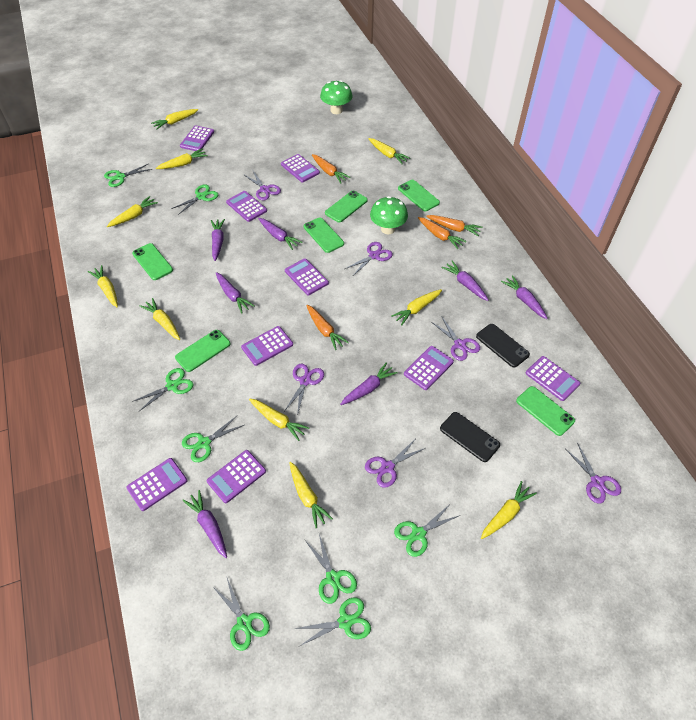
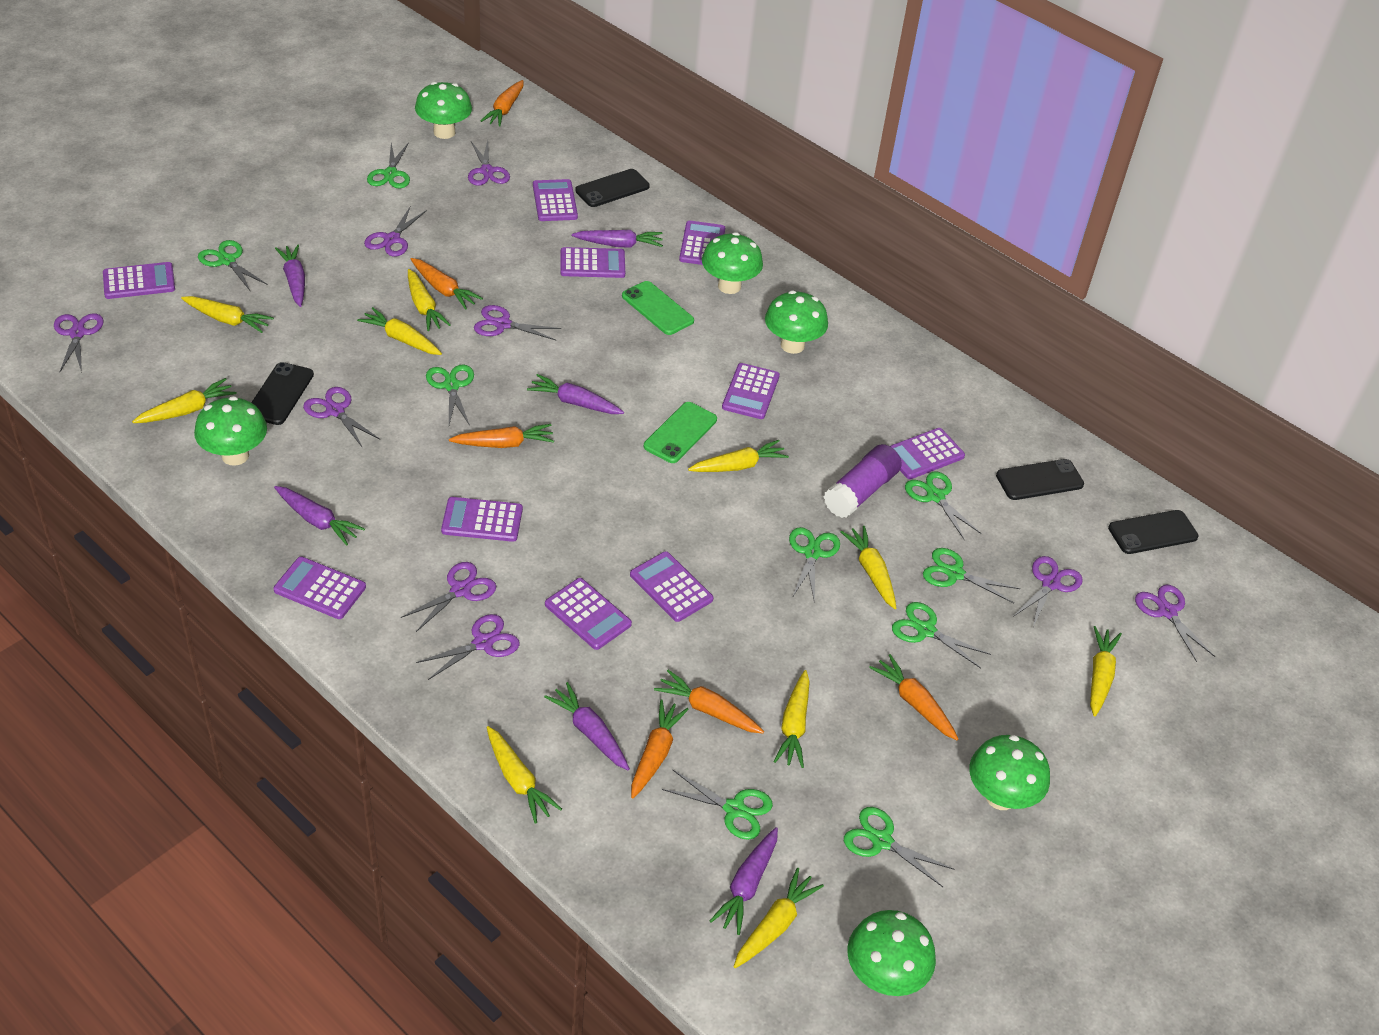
black phone: [440,412,500,462] [476,324,530,368] = 2 -> [251,362,314,425] [575,169,650,207] [996,459,1084,500] [1108,510,1199,554] = 4
green mushroom: [320,80,352,114] [370,196,408,234] = 2 -> [194,396,267,466] [415,82,472,139] [702,232,763,294] [765,290,828,354] [848,910,936,996] [969,735,1050,810] = 6
green phone: [132,243,173,280] [175,330,230,372] [304,218,344,253] [325,191,368,223] [398,180,440,211] [516,386,575,436] = 6 -> [622,281,694,335] [644,402,717,463] = 2
green scissors: [104,164,152,187] [132,368,193,411] [171,184,218,215] [182,415,244,462] [212,578,270,651] [294,598,371,646] [306,534,357,604] [394,503,461,557] = 8 -> [198,240,268,292] [367,142,410,188] [426,364,474,426] [662,769,773,840] [789,527,840,603] [844,807,954,887] [892,602,991,668] [905,471,982,540] [923,548,1021,603] = 9
orange carrot: [306,305,349,350] [312,154,351,183] [418,217,467,249] [426,215,482,236] = 4 -> [411,258,483,310] [449,424,554,448] [481,80,524,127] [631,700,689,799] [654,670,764,734] [869,654,959,740] = 6
purple calculator: [126,458,187,511] [180,125,214,151] [207,450,266,503] [226,191,267,222] [241,326,293,366] [281,154,320,183] [285,258,329,295] [404,346,454,390] [526,356,580,401] = 9 -> [103,262,175,299] [273,557,366,619] [441,497,523,542] [533,179,578,221] [545,578,632,650] [560,247,625,278] [630,551,714,622] [679,221,725,265] [722,363,780,419] [890,428,965,479] = 10
purple carrot: [182,490,227,558] [211,219,225,261] [216,272,254,314] [258,218,303,250] [340,362,398,405] [441,261,489,301] [501,275,548,319] = 7 -> [274,486,365,546] [275,244,305,307] [527,374,624,414] [544,682,630,770] [572,230,663,248] [710,827,778,935] = 6
purple glue stick: none = 0 -> [823,444,902,518] = 1
purple scissors: [243,171,281,201] [285,364,324,416] [345,242,393,275] [365,439,425,488] [432,316,480,361] [566,443,621,503] = 6 -> [54,313,104,373] [303,387,380,448] [364,207,427,257] [401,562,497,632] [416,614,520,680] [468,140,510,186] [474,305,562,340] [1013,556,1083,627] [1135,585,1215,662] = 9

